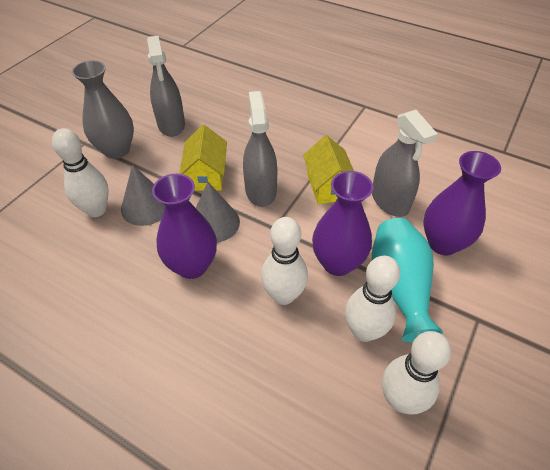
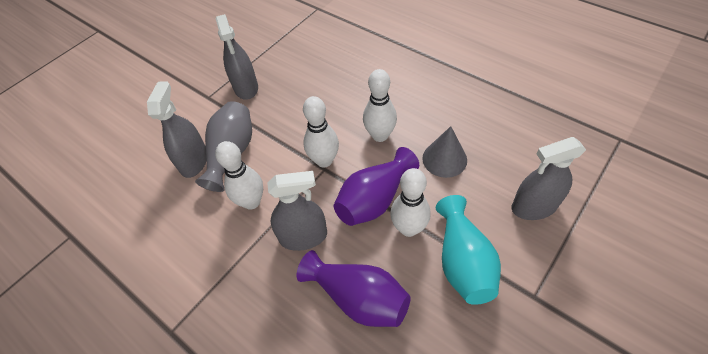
grey cone: [121,165,165,226] [196,182,240,243] = 2 -> [422,126,467,178] = 1
grey spray bottle: [147,36,185,137] [243,91,277,207] [372,110,438,217] = 3 -> [147,82,207,178] [216,14,258,100] [268,171,327,251] [512,137,586,220] = 4
purple vase: [152,174,217,279] [312,171,374,276] [423,151,501,255] = 3 -> [297,250,411,327] [334,147,419,226] = 2
yellow house: [179,125,227,191] [303,135,354,204] = 2 -> none = 0

